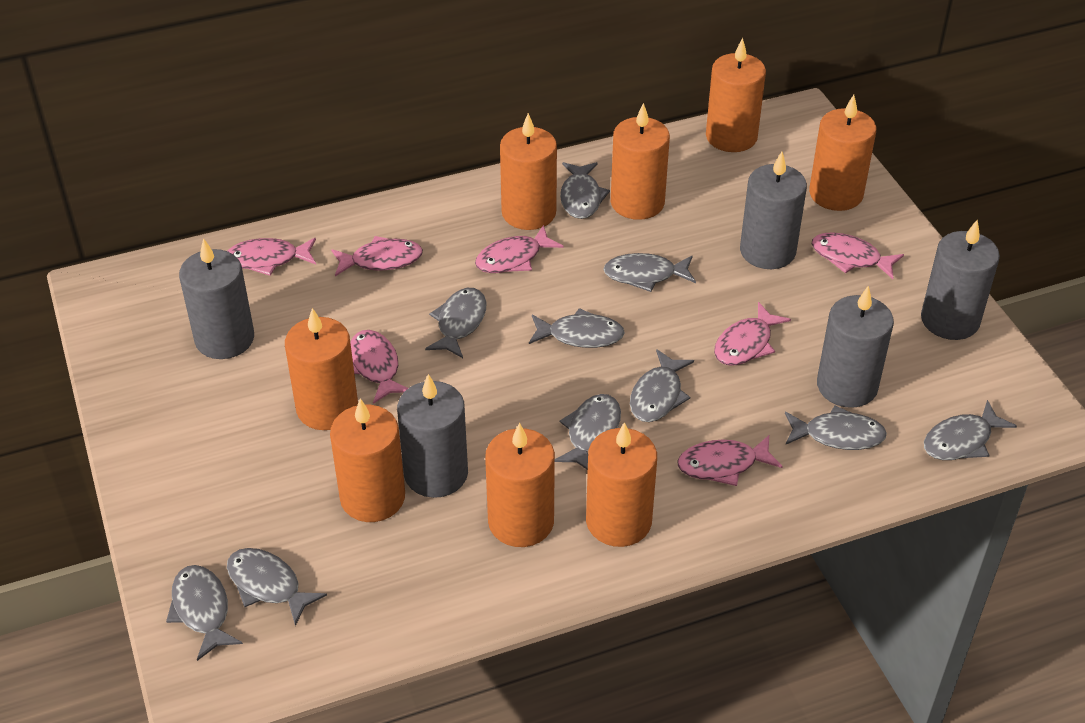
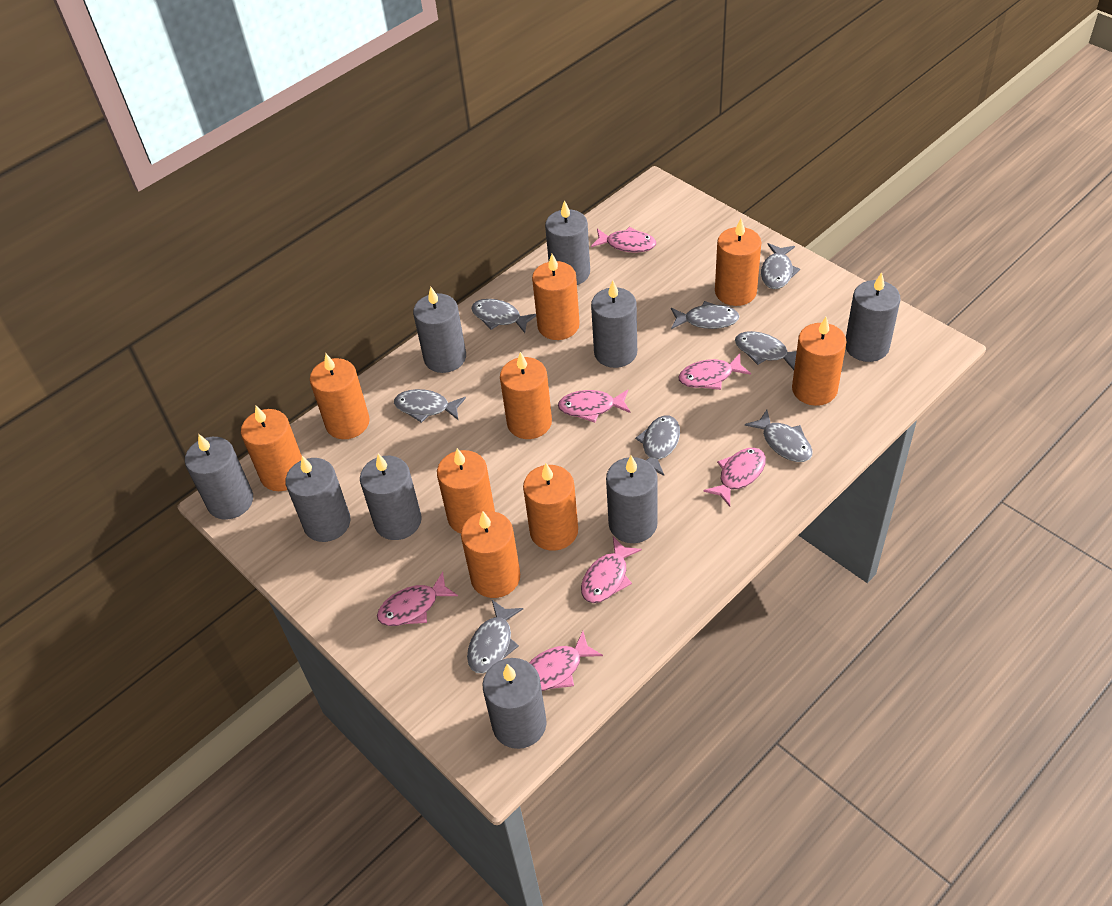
grey candle: [179,238,254,359] [397,374,468,498] [740,152,807,269] [817,286,894,408] [921,220,1000,340] = 5 -> [185,434,253,520] [285,456,351,542] [360,454,422,540] [413,287,466,373] [482,658,547,749] [545,200,590,285] [591,281,637,368] [606,455,658,543] [846,273,901,362] = 9
grey fish: [166,565,243,661] [227,548,327,626] [425,288,486,358] [529,308,625,348] [555,394,621,470] [560,162,610,219] [603,253,696,292] [630,349,694,422] [785,406,887,450] [924,400,1017,460] = 10 -> [394,389,466,423] [467,600,523,673] [471,299,536,333] [635,415,680,476] [671,301,740,329] [735,331,797,370] [745,410,813,462] [761,243,800,289] = 8
orange candle: [285,308,358,430] [330,398,405,522] [485,423,555,547] [500,113,557,230] [586,422,657,547] [611,103,670,220] [706,38,766,152] [809,95,876,211] = 8 -> [241,406,302,491] [310,354,370,439] [437,448,495,534] [461,511,520,598] [500,352,552,439] [523,463,578,551] [532,254,580,340] [715,219,761,306] [792,317,846,406] = 9

